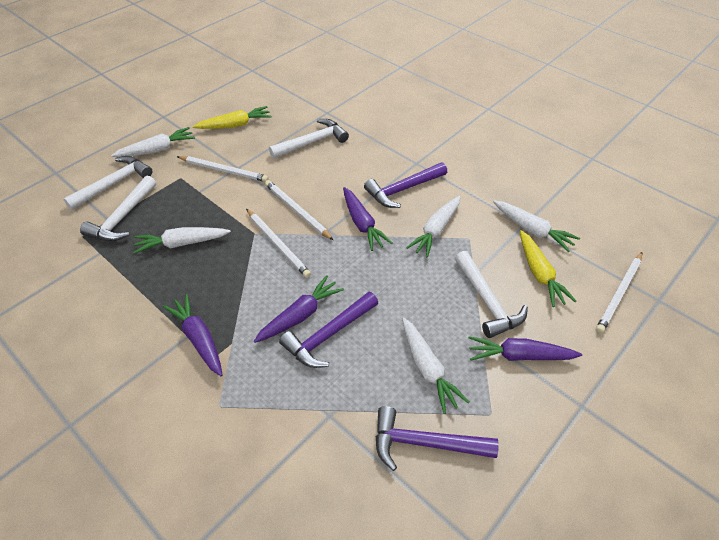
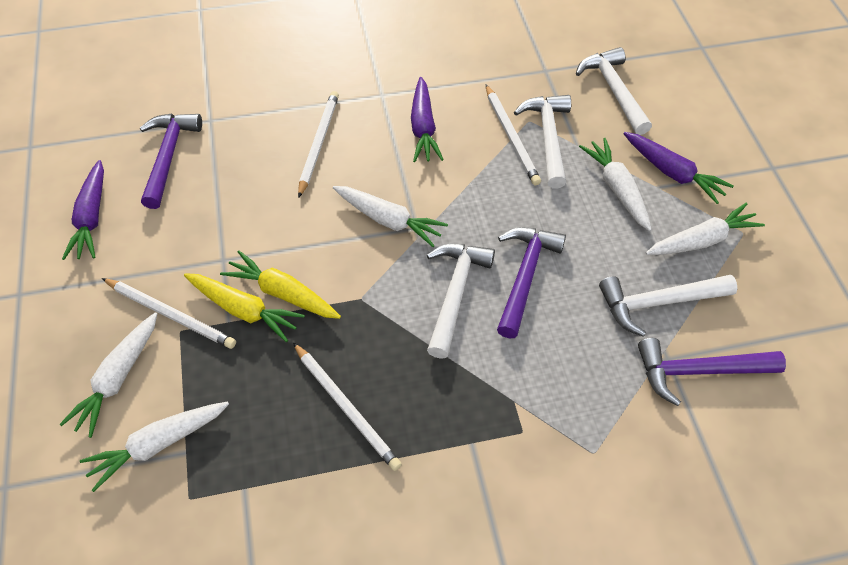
purple carrot: [163,294,223,376] [254,275,344,343] [343,187,393,251] [468,336,582,361] = 4 -> [62,160,104,260] [411,77,444,162] [624,132,734,204] = 3

